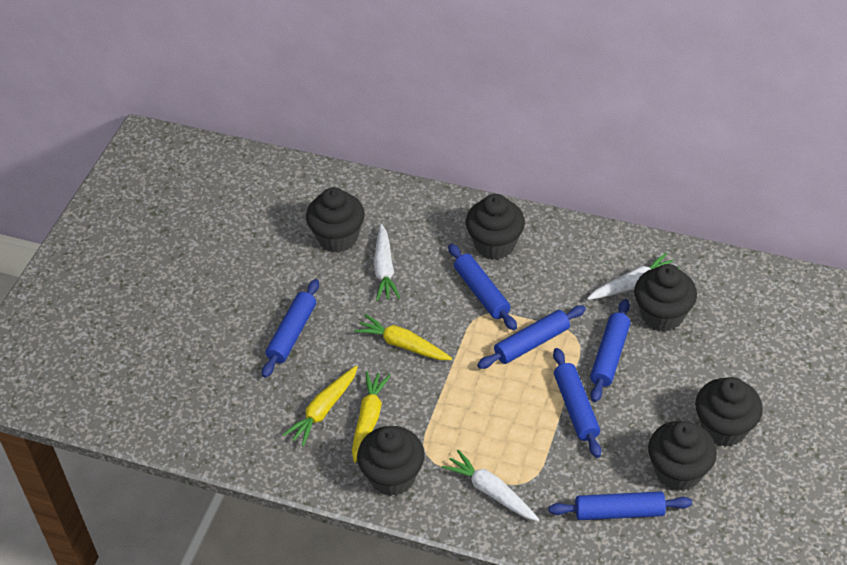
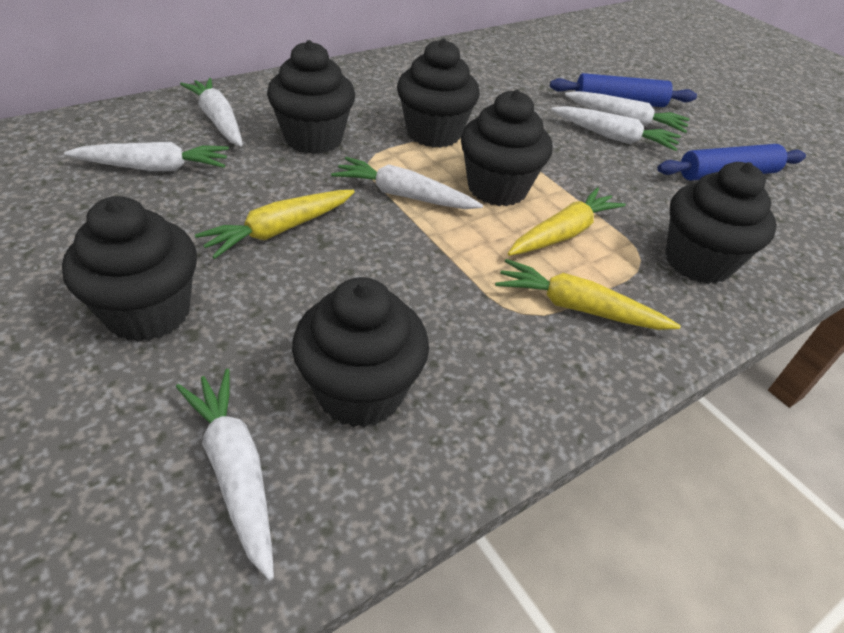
blue rolling pin: [262,279,319,378] [448,244,517,330] [477,305,586,369] [548,491,692,520] [553,348,601,458] [590,299,631,402] = 6 -> [550,73,697,107] [657,144,806,181] = 2
white carrot: [374,224,400,301] [442,450,539,521] [587,253,680,300] = 3 -> [64,142,229,171] [176,369,274,580] [180,78,243,146] [331,157,483,209] [551,106,681,151] [565,91,690,133] = 6

